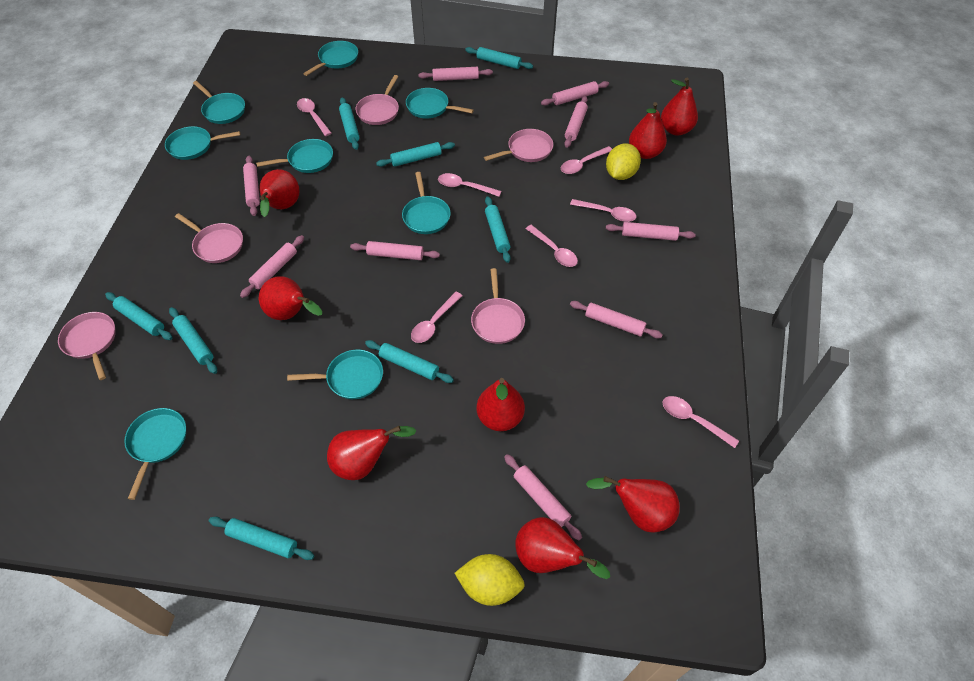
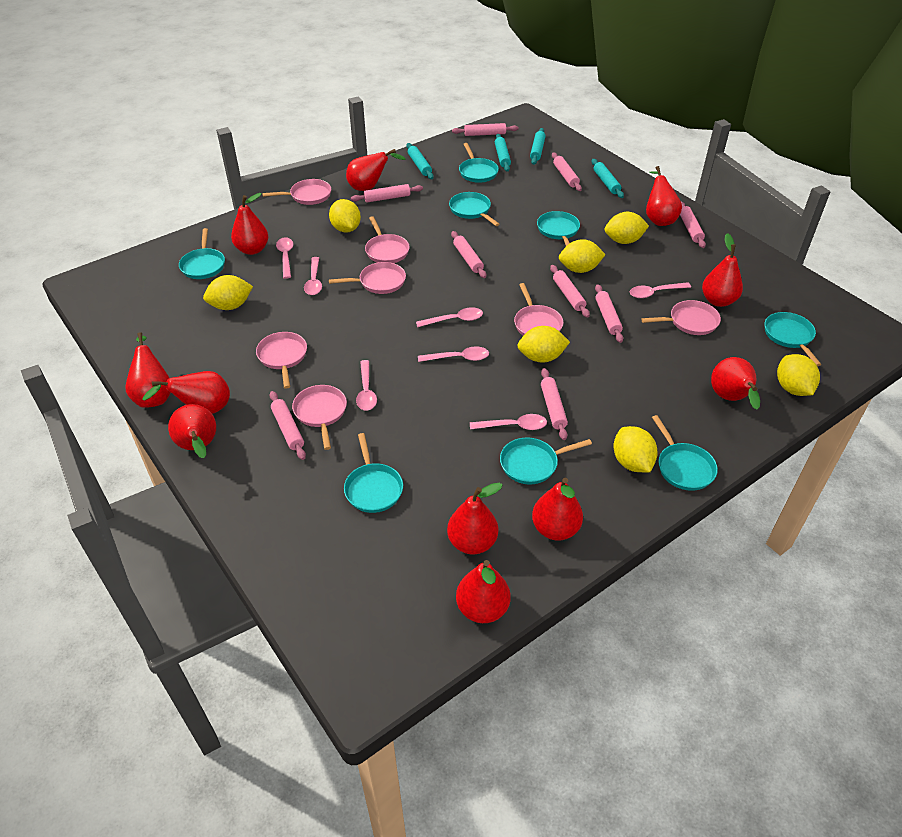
pink pan: [58,312,116,380] [175,213,243,263] [356,75,399,125] [471,268,525,344] [484,129,553,162] = 5 -> [256,332,307,389] [262,179,331,205] [292,385,347,450] [329,262,406,294] [365,216,410,263] [514,283,563,336] [641,300,721,335] = 7
red pear: [259,169,300,217] [259,276,322,320] [327,426,416,480] [477,378,525,431] [515,517,610,579] [586,476,680,532] [629,102,667,159] [661,78,698,136] = 8 -> [125,332,171,408] [142,371,230,414] [168,404,216,458] [231,193,268,255] [346,149,406,191] [447,483,503,555] [456,560,511,623] [532,478,583,541] [646,166,682,226] [702,233,743,307] [711,357,760,410] = 11
turquoise rolling pin: [105,292,173,340] [169,307,217,374] [209,517,314,560] [339,97,360,150] [365,340,454,383] [376,142,455,167] [465,47,533,69] [485,196,511,263] = 8 -> [406,143,434,179] [495,134,511,172] [530,128,546,165] [592,159,624,198] = 4
yellow lemon: [455,554,525,606] [606,143,641,180] = 2 -> [203,275,253,310] [329,199,361,233] [518,326,570,363] [559,239,606,273] [605,212,649,244] [613,426,658,472] [777,354,820,396] = 7

